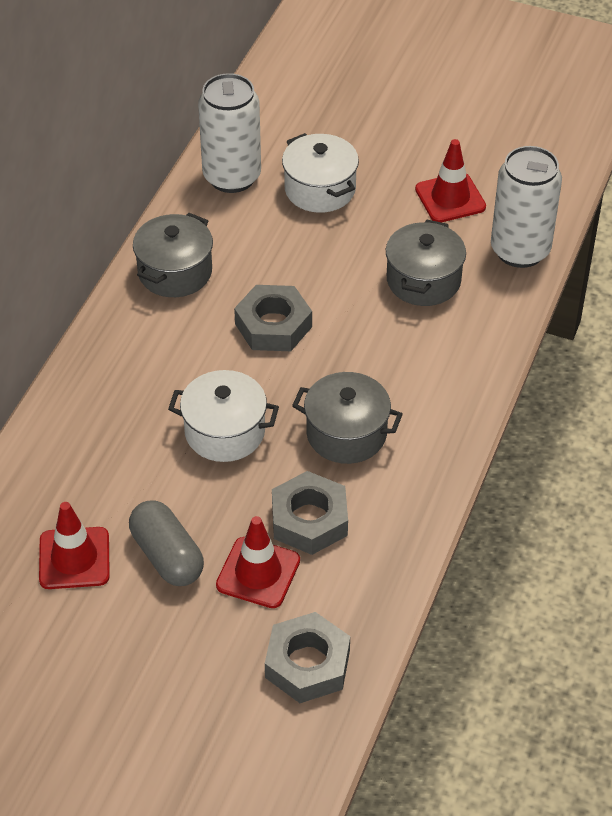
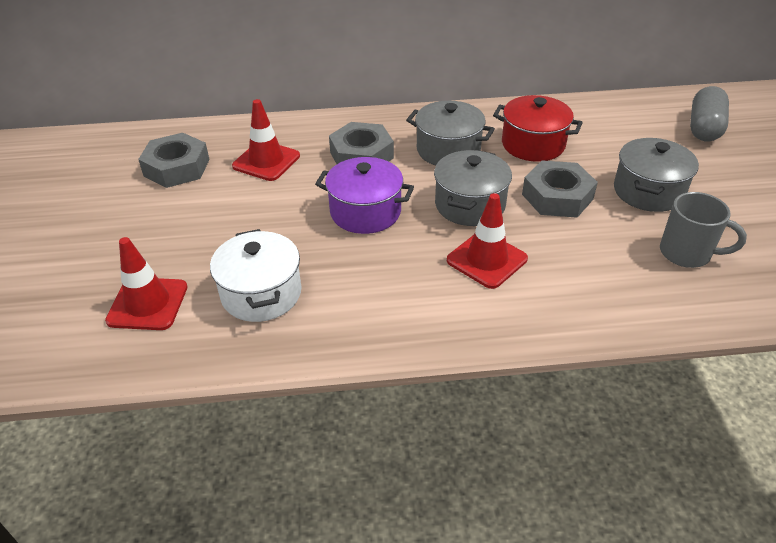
grey mug: none = 0 -> [660,192,747,268] = 1
purple pot: none = 0 -> [315,157,414,234] = 1
red pot: none = 0 -> [493,95,583,162] = 1
white can: [198,73,261,193] [491,146,562,268] = 2 -> none = 0
white pot: [168,370,279,462] [282,133,359,213] = 2 -> [210,229,302,322] = 1

